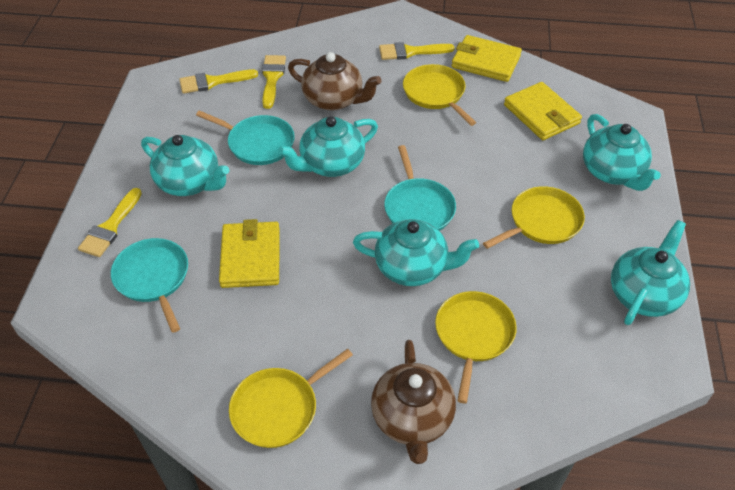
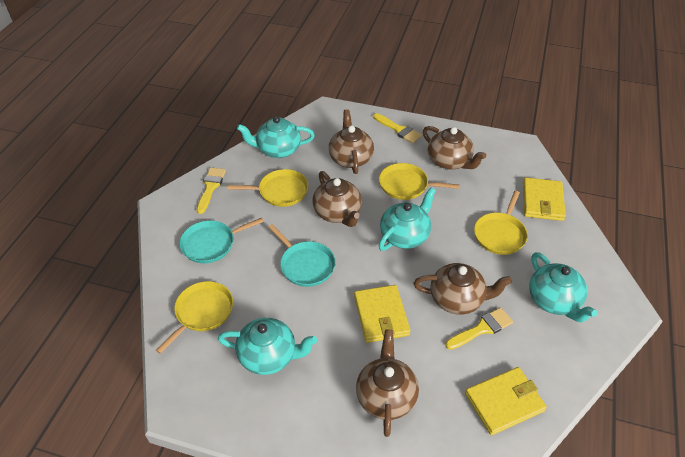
brown teapot: [288,52,382,111] [371,340,456,464] = 2 -> [312,171,362,227] [329,109,374,174] [356,330,419,437] [414,263,512,315] [423,126,486,170] = 5
turquoise pan: [111,238,188,333] [196,110,295,165] [384,145,456,231] = 3 -> [180,218,264,263] [268,224,336,287] = 2
turquoise teapot: [141,135,229,196] [278,116,378,177] [353,219,479,286] [583,114,661,191] [611,220,690,325] = 5 -> [218,318,317,375] [237,116,315,158] [379,187,436,251] [529,252,597,322] = 4
yellow brush: [78,188,142,257] [179,69,258,94] [262,55,286,109] [379,42,455,60] = 4 -> [197,168,226,214] [373,113,422,143] [445,307,513,350] = 3

